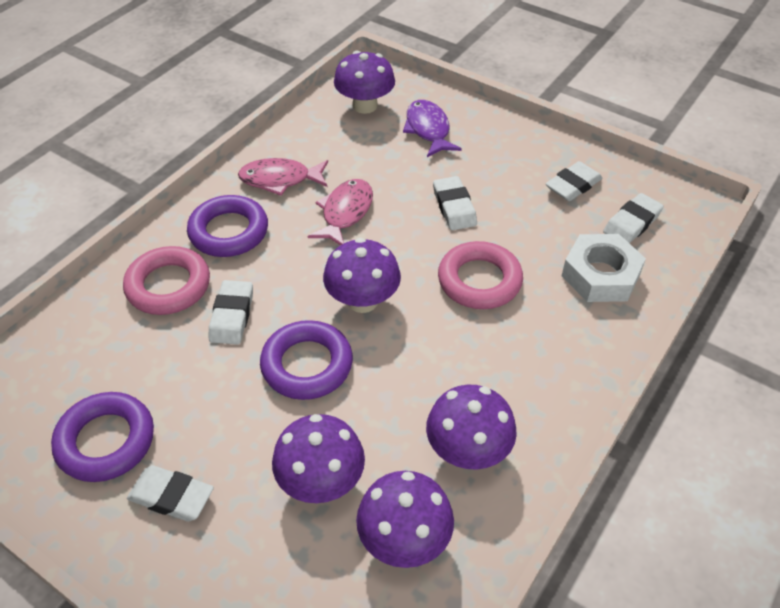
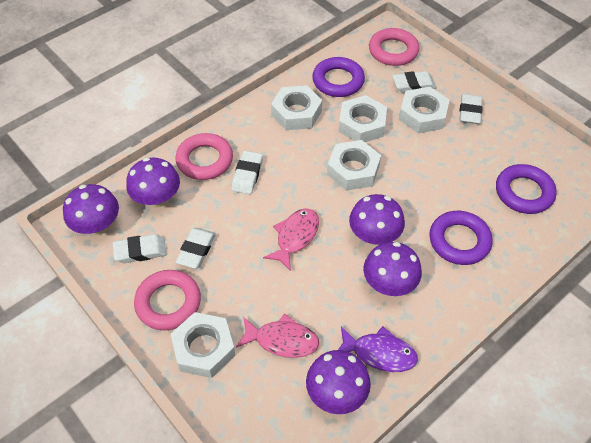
pink ring: [123,246,210,315] [438,241,523,309] = 2 -> [134,270,201,331] [175,133,233,180] [369,28,419,66] = 3
white nut: [562,234,646,302] = 1 -> [171,312,235,378] [271,85,322,130] [327,140,381,191] [338,95,387,142] [399,87,450,133] = 5

